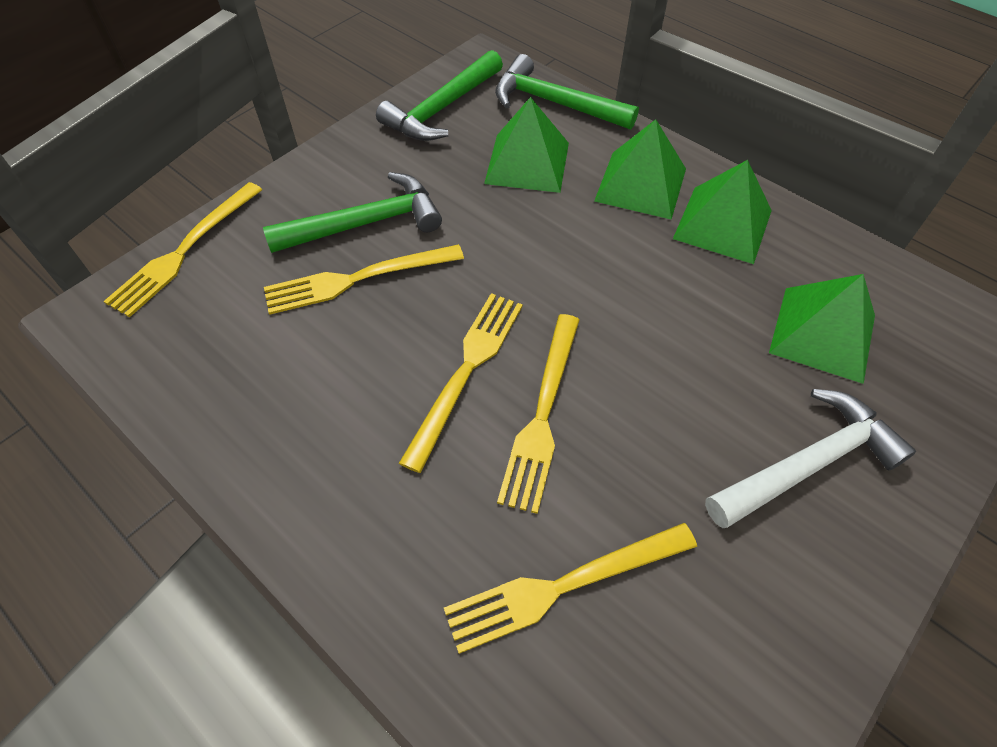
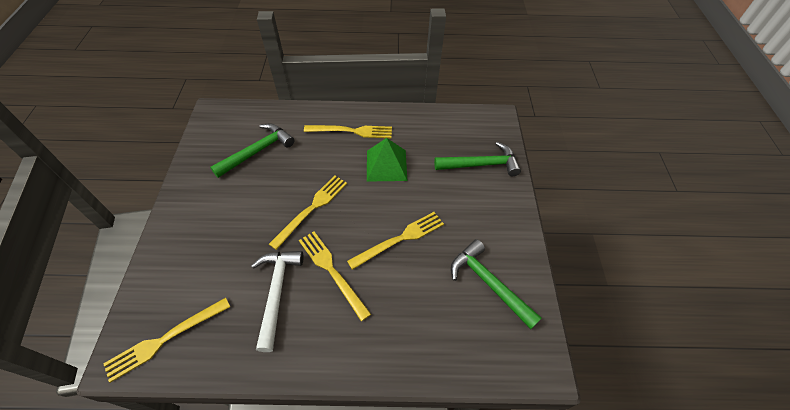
green pyramid: [484,97,569,193] [594,119,686,220] [673,160,772,264] [769,274,875,384] = 4 -> [367,138,407,182] = 1

